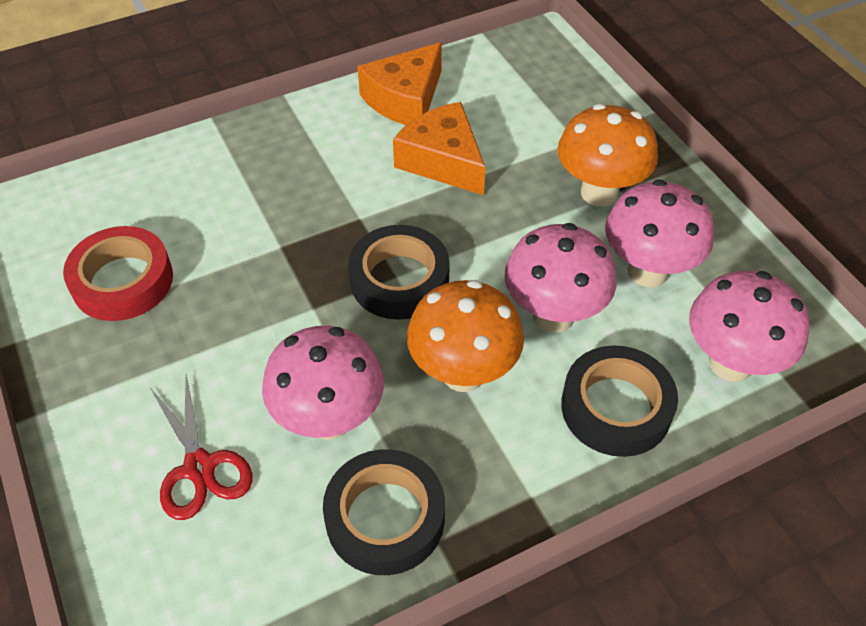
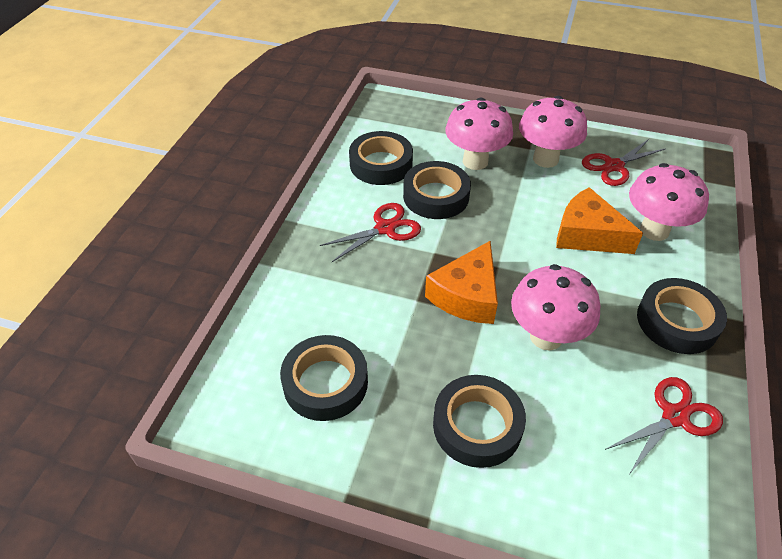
black tape: [323,449,445,575] [348,225,450,320] [561,345,678,457] = 3 -> [280,335,368,421] [349,131,413,185] [403,161,471,219] [433,375,526,468] [637,278,727,354] = 5
orange mushroom: [407,280,524,392] [558,104,658,207] = 2 -> none = 0
red scissors: [150,375,253,520] = 1 -> [320,203,421,262] [582,139,666,186] [605,377,723,473] = 3
red tape: [63,226,173,321] = 1 -> none = 0

